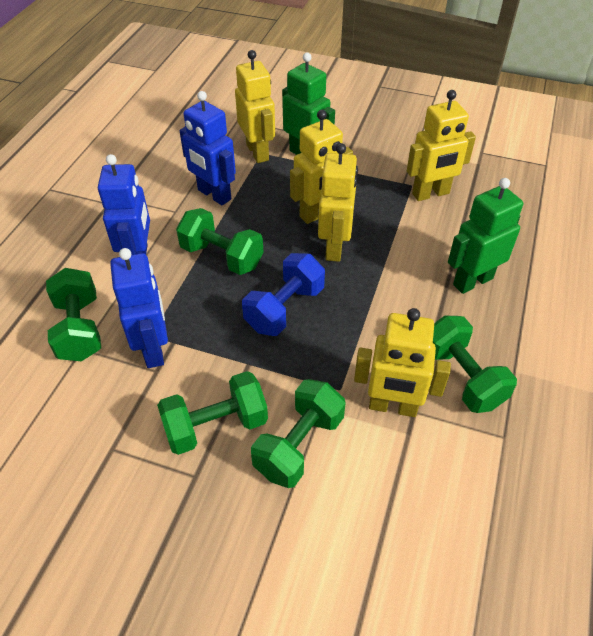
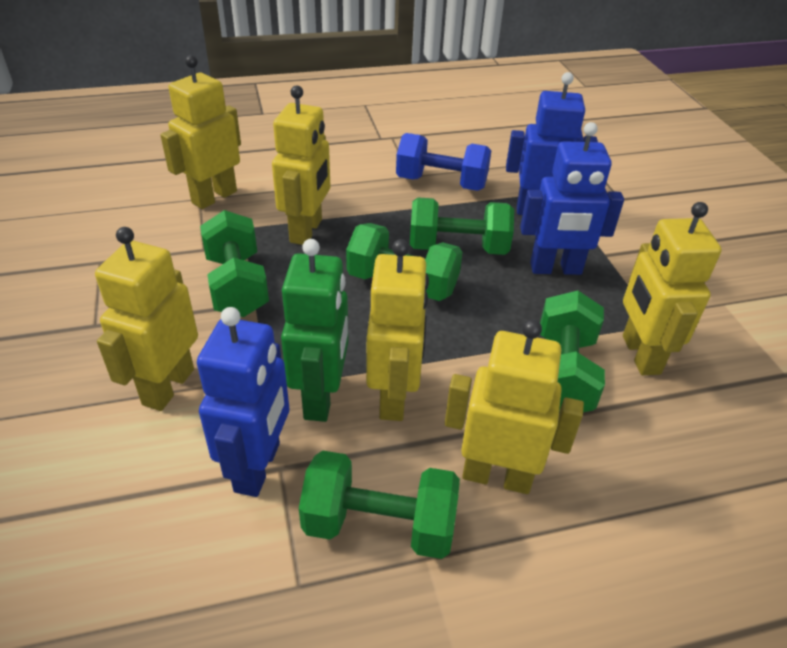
green robot: [282,52,335,155] [448,178,523,294] = 2 -> [281,239,348,422] = 1
yellow robot: [235,50,275,163] [290,110,353,224] [318,143,358,262] [354,308,451,417] [407,90,476,201] = 5 -> [95,227,198,411] [160,55,241,209] [272,85,330,245] [366,239,429,421] [445,319,584,494] [623,202,722,375] = 6

